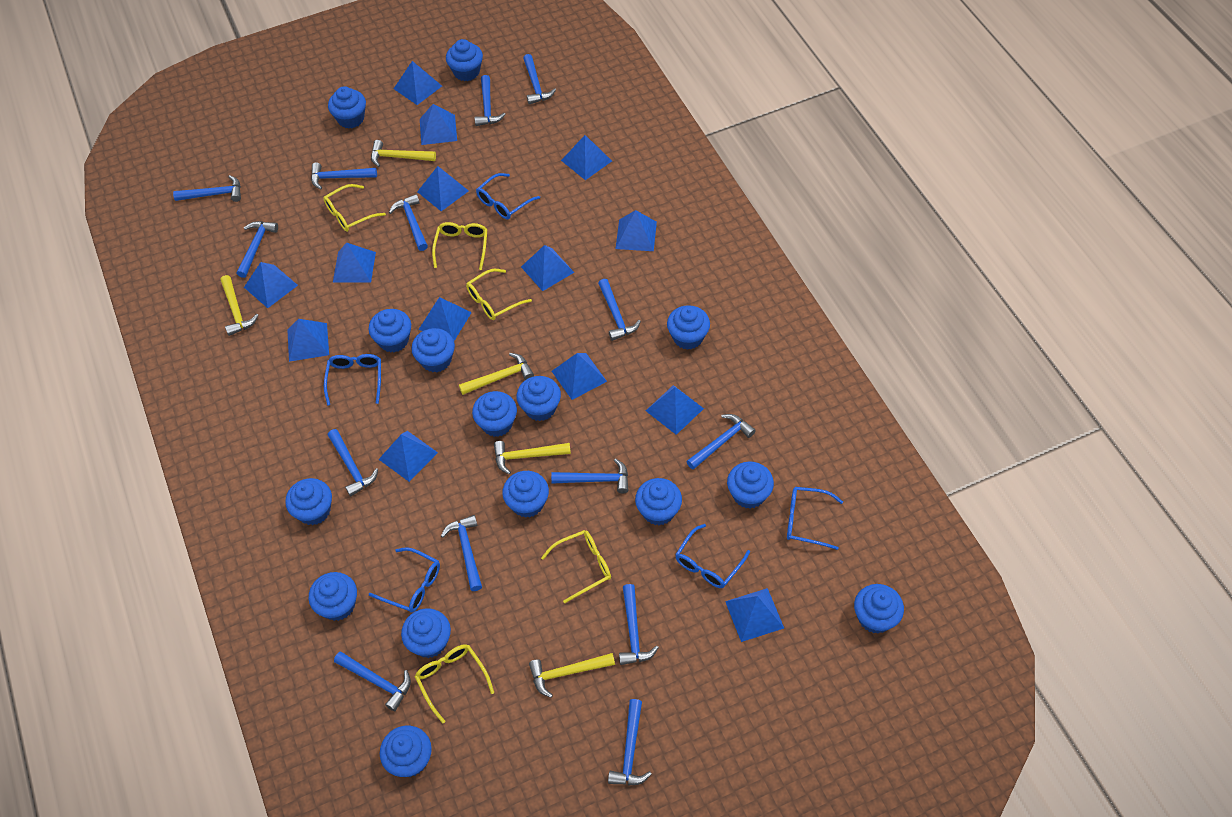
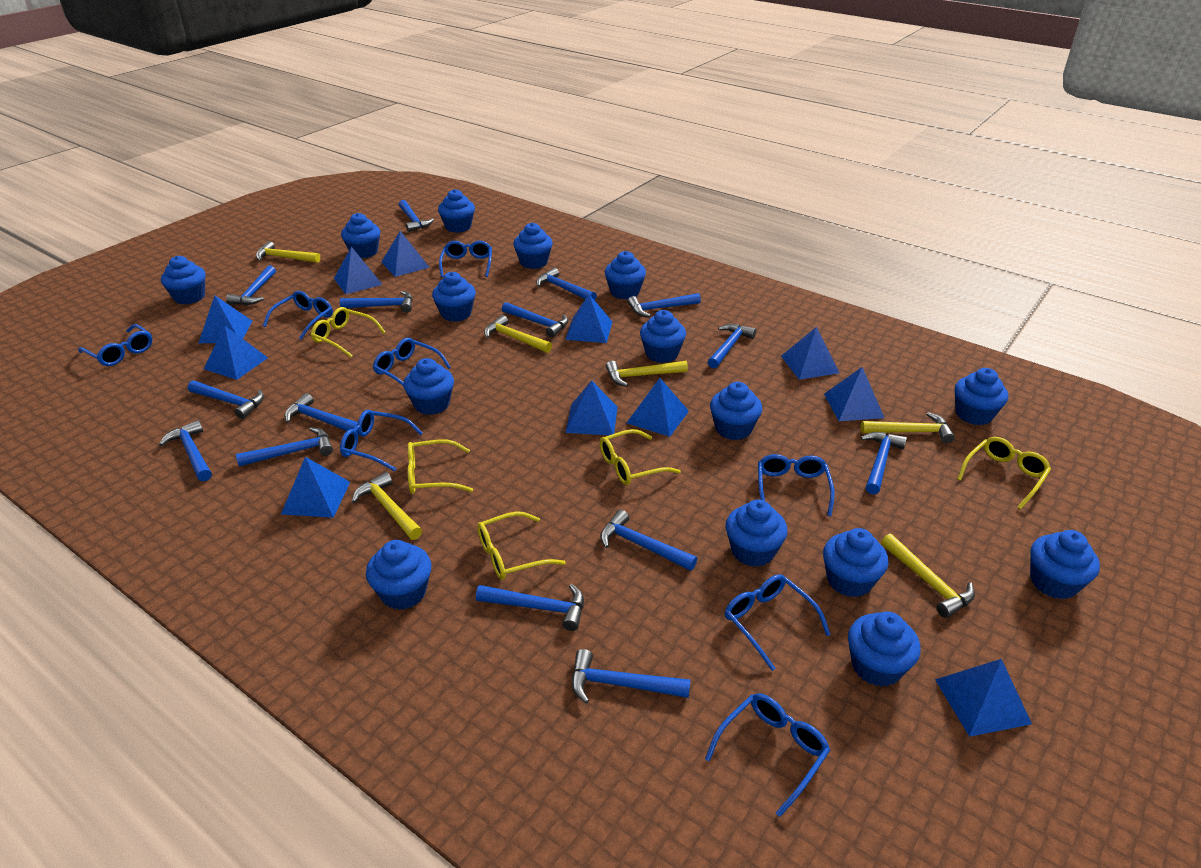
blue glasses: [324,354,381,406] [369,547,440,613] [476,173,540,220] [675,524,750,588] [787,487,843,550] = 5 -> [78,324,152,366] [263,291,333,340] [340,410,423,472] [373,338,451,386] [439,241,492,277] [705,693,830,817] [725,574,831,671] [758,454,835,516] = 8
blue hammer: [173,175,241,202] [236,221,278,278] [311,162,377,189] [328,429,378,497] [334,652,411,711] [389,194,428,251] [441,515,482,591] [475,75,506,126] [523,54,556,104] [551,458,629,493] [598,279,641,341] [608,699,652,786] [619,584,659,665] [686,414,756,470] = 14 -> [159,420,212,481] [188,380,264,419] [226,265,276,305] [236,427,333,467] [284,393,359,435] [340,291,413,313] [399,200,434,232] [476,584,584,631] [502,302,568,338] [536,268,597,300] [572,649,690,703] [600,509,697,571] [628,293,701,317] [708,324,756,368] [860,432,907,495] = 15
blue pyramid: [244,262,298,308] [287,319,329,362] [333,243,376,283] [379,431,438,482] [393,61,442,105] [417,166,469,211] [418,297,472,341] [420,104,457,145] [521,245,574,291] [552,353,607,400] [561,135,612,180] [615,210,657,251] [646,385,704,435] [725,588,784,642] = 14 -> [199,296,252,343] [204,326,268,380] [281,457,350,518] [334,247,383,294] [381,231,430,277] [565,294,612,343] [566,380,618,435] [627,378,689,437] [781,327,840,380] [824,367,884,421] [935,659,1032,737] = 11
yellow hammer: [221,275,258,336] [371,140,436,167] [459,353,534,395] [494,441,571,474] [529,653,615,698] = 5 -> [256,241,320,263] [352,472,422,540] [484,315,552,353] [606,361,688,387] [861,412,955,443] [881,534,975,618] = 6

